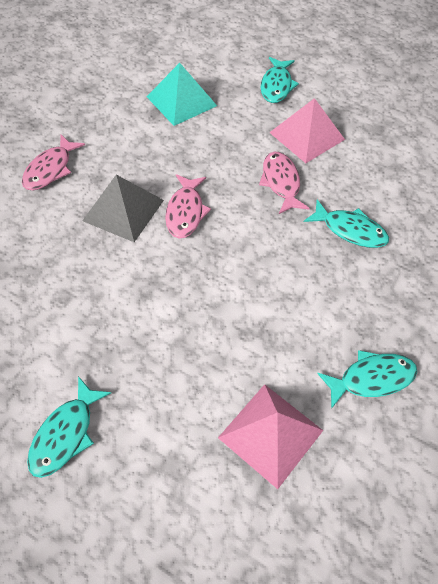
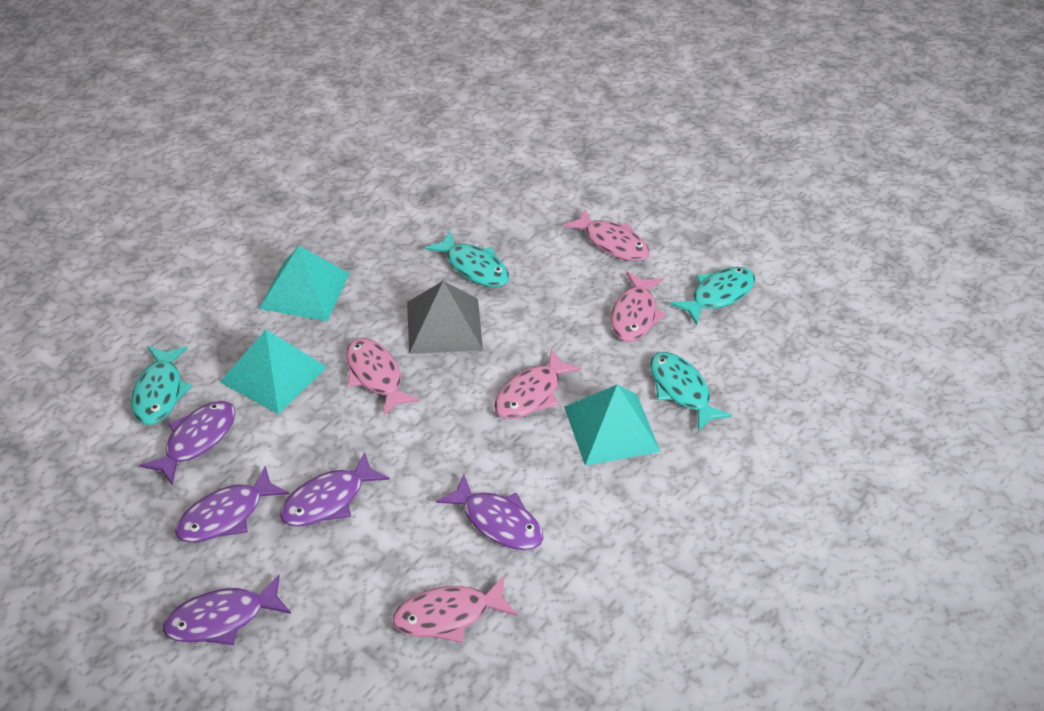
pink fish: [22,135,85,190] [165,174,211,238] [259,152,310,214] = 3 -> [346,338,420,416] [392,576,518,643] [494,349,582,419] [563,209,650,261] [611,272,666,342] = 5
pink pyramid: [218,384,323,489] [269,98,345,163] = 2 -> none = 0
purple fish: none = 0 -> [139,401,235,486] [163,575,291,645] [175,466,289,543] [280,451,390,527] [436,474,544,550] = 5
turquoise pyramid: [147,63,217,126] = 1 -> [220,330,327,414] [259,246,350,321] [564,385,661,466] = 3

